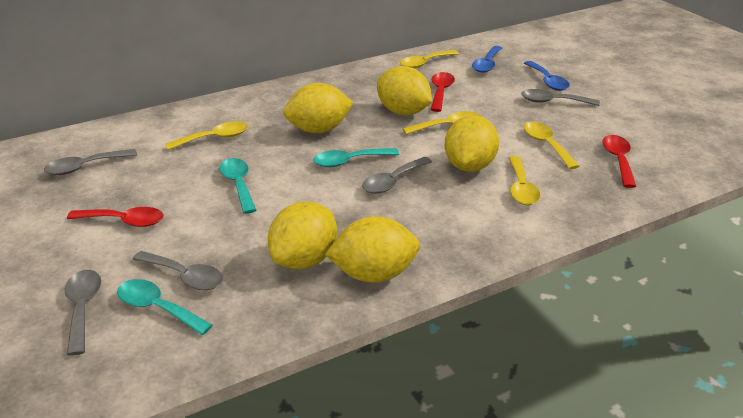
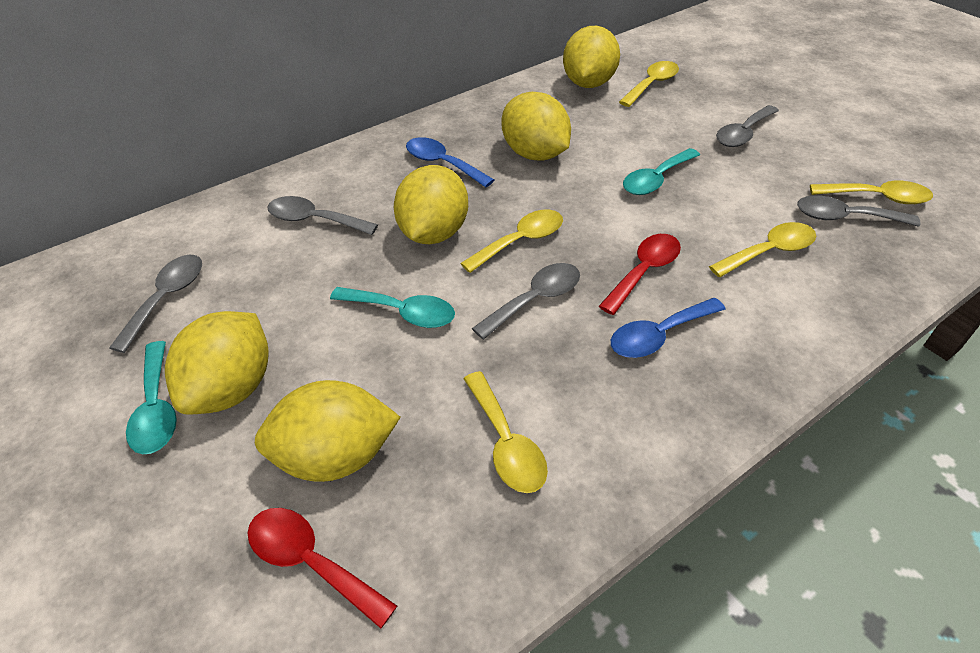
red spoon: [67,207,164,227] [431,72,455,112] [602,135,636,188] = 3 -> [247,508,397,628] [599,234,681,315] = 2

